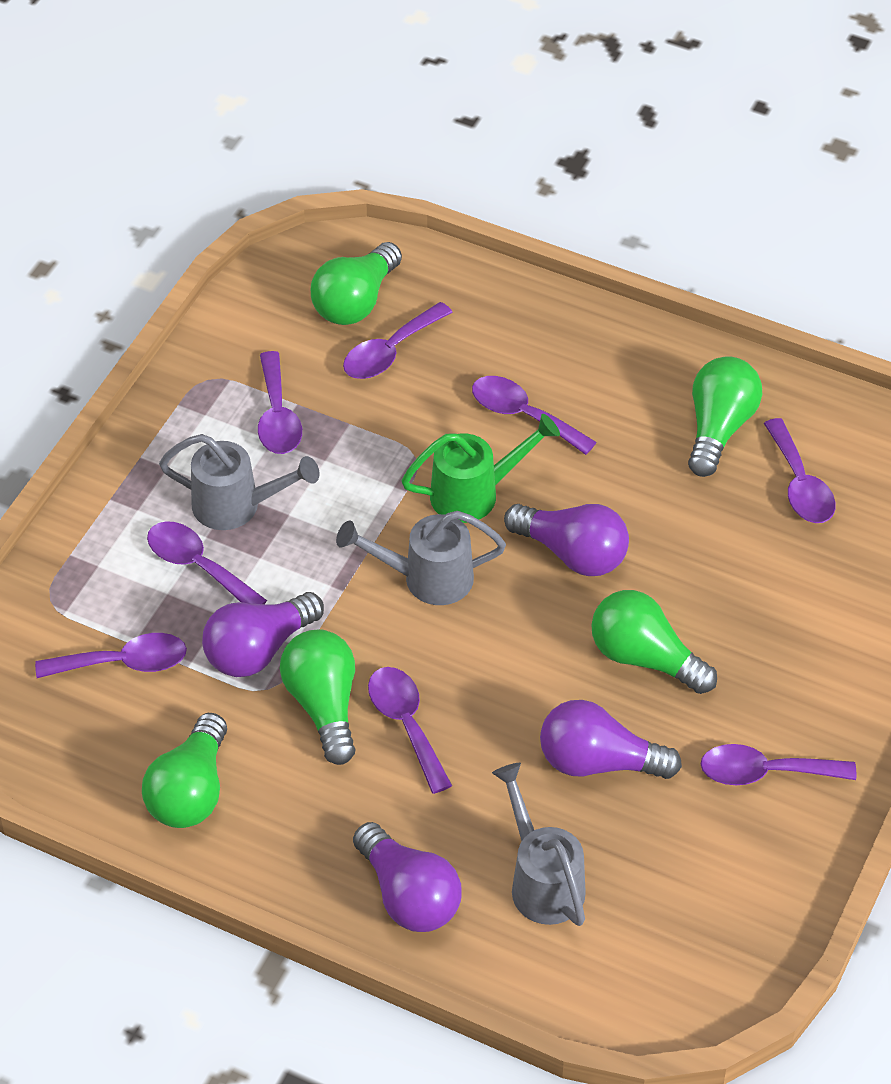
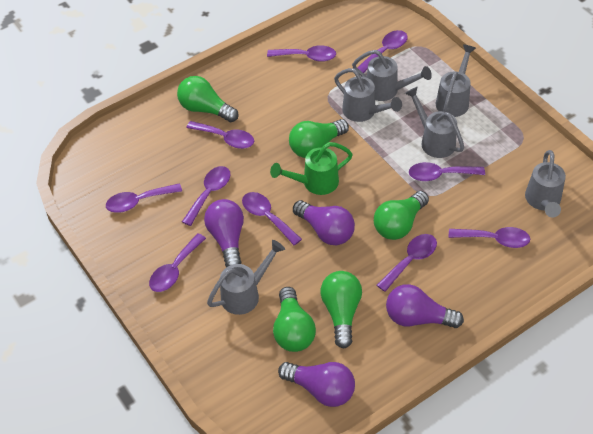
grey watering can: [159,434,319,530] [336,511,506,605] [492,763,586,926] = 3 -> [207,240,285,315] [334,68,402,122] [352,50,432,101] [405,87,464,158] [436,44,476,117] [525,150,566,217] = 6
purple spoon: [35,633,187,678] [147,521,267,604] [258,351,302,454] [343,302,453,379] [368,667,452,794] [472,376,597,455] [701,744,856,785] [764,418,835,523] = 8 -> [106,183,182,213] [149,234,206,292] [182,166,231,226] [186,121,254,149] [242,192,302,246] [267,45,336,62] [357,30,408,73] [377,234,437,292] [409,162,485,181] [449,227,530,248] = 10

